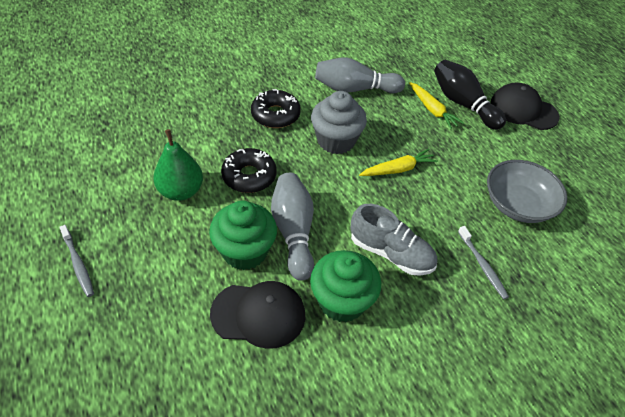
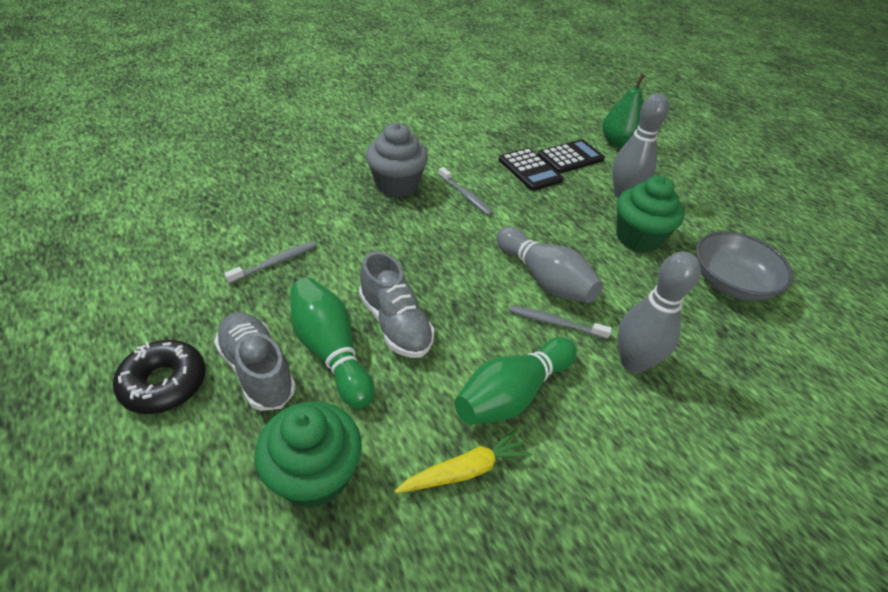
black bowling pin: [434,60,506,130] = 1 -> none = 0
black calculator: none = 0 -> [499,148,563,191] [537,139,605,173] = 2
black cap: [210,281,306,349] [490,83,560,130] = 2 -> none = 0
black donut: [221,148,277,193] [251,89,301,128] = 2 -> [113,340,206,414] = 1
green bowling pin: none = 0 -> [290,278,374,409] [454,337,577,425] = 2
grey bowling pin: [271,173,314,281] [315,58,405,93] = 2 -> [496,227,603,303] [612,93,669,198] [618,252,701,373] = 3
grey shoe: [350,204,437,276] = 1 -> [214,312,296,411] [359,251,434,358] = 2
grey toothbrush: [59,225,94,297] [458,226,509,299] = 2 -> [224,241,317,284] [439,167,493,216] [509,305,611,339] = 3
yellow carrot: [359,149,438,176] [409,82,464,129] = 2 -> [395,429,532,493] = 1

